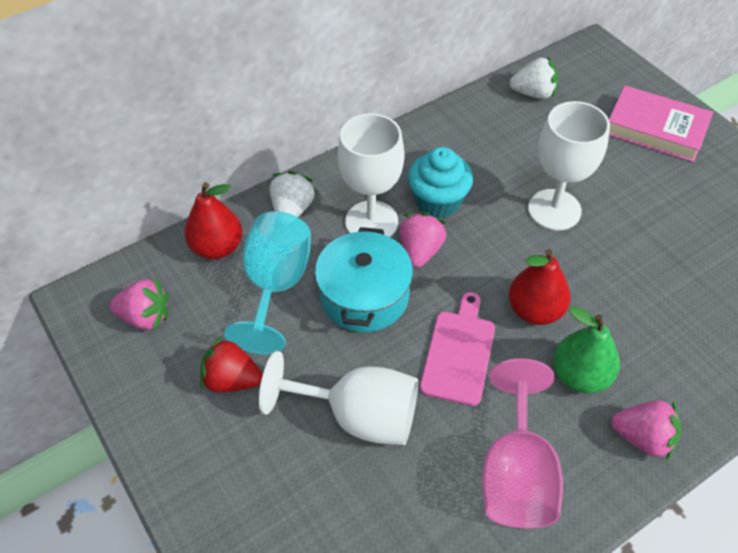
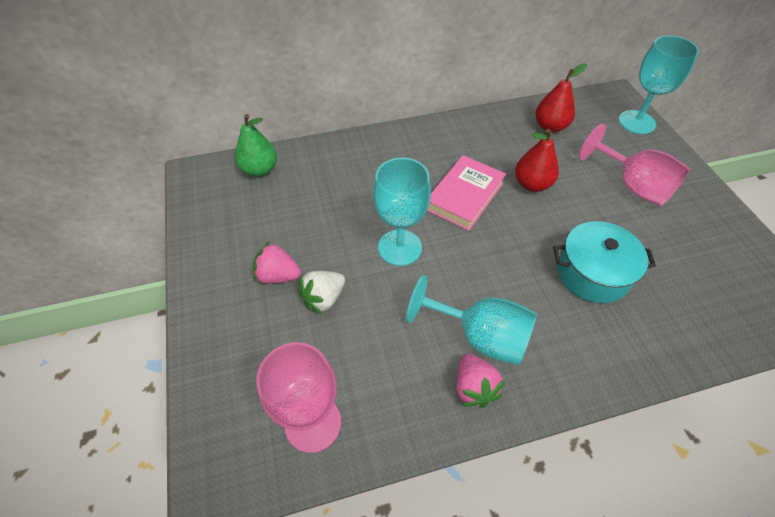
pink cutting board: [420,292,495,406] = 1 -> none = 0
pink goblet: [482,358,563,528] = 1 -> [256,342,341,453] [579,124,690,206] = 2
pink strawberry: [110,277,169,331] [399,212,446,268] [611,400,681,461] = 3 -> [253,241,301,284] [456,354,505,408] = 2
red strawberry: [200,336,263,392] = 1 -> none = 0
turquoise cupcake: [408,147,473,218] = 1 -> none = 0
turquoise goblet: [224,211,311,354] = 1 -> [373,158,431,266] [406,275,537,365] [618,35,699,134] = 3
white goblet: [259,351,418,445] [338,113,405,237] [528,101,610,230] = 3 -> none = 0
white strawberry: [270,171,316,217] [510,57,558,99] = 2 -> [298,271,345,314] = 1

